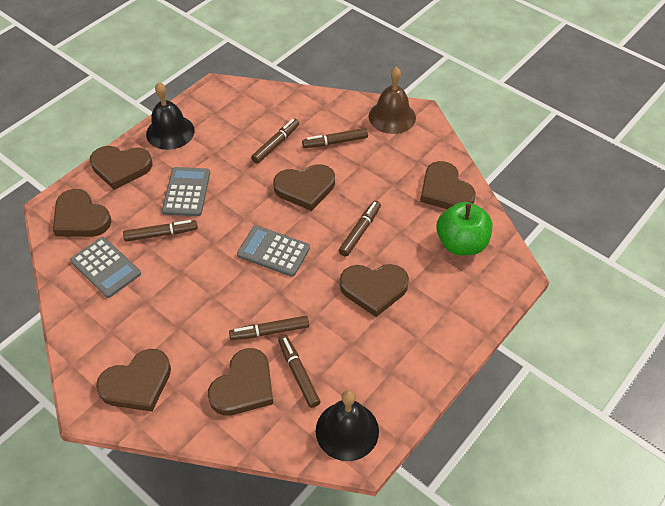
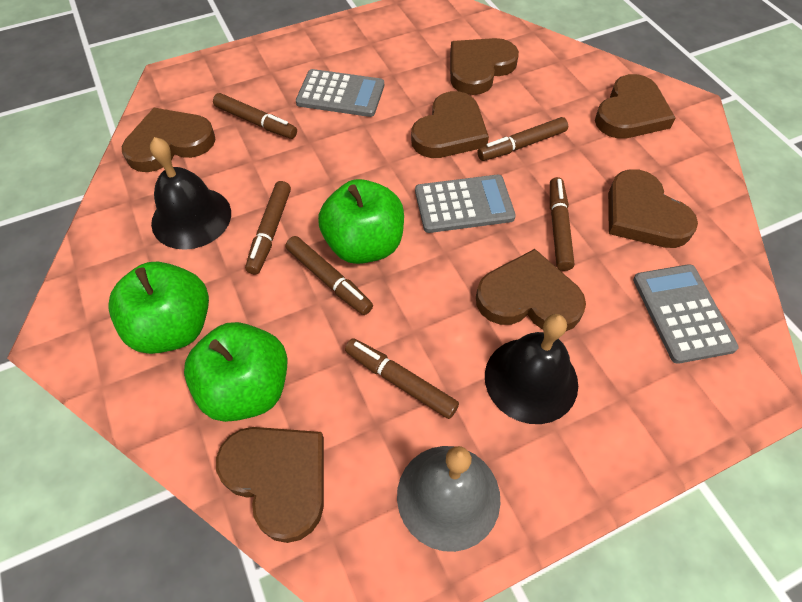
brown bell: [369,67,416,134] = 1 -> none = 0
green apple: [436,202,492,255] = 1 -> [108,262,209,354] [184,322,287,422] [318,179,404,264] = 3
grey bell: none = 0 -> [397,446,500,552] = 1

